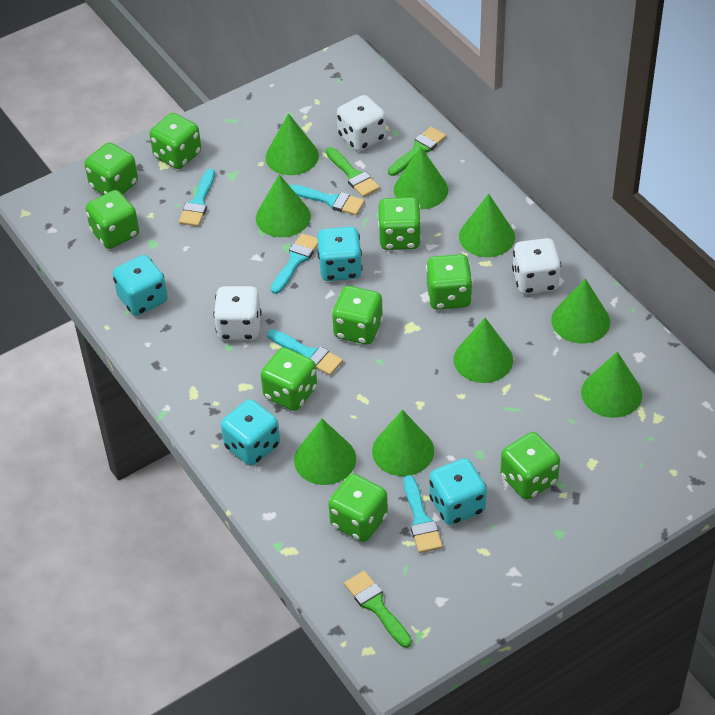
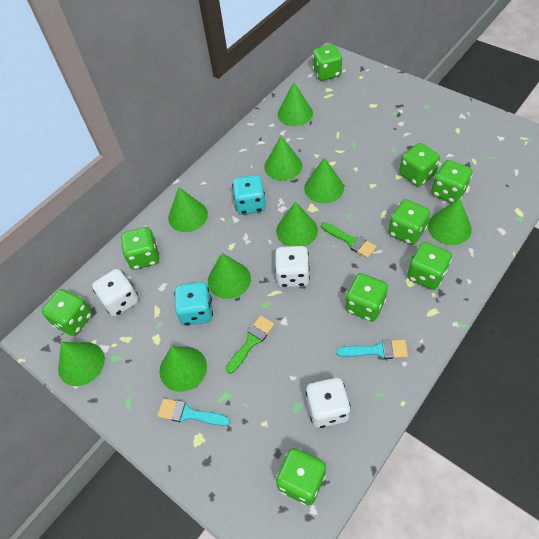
green brush: [326,147,380,197] [344,571,412,648] [388,127,446,176] = 3 -> [226,315,275,374] [321,222,377,258] = 2
turquoise brush: [179,169,215,226] [267,329,343,375] [271,233,318,294] [290,185,365,215] [404,475,443,553] = 5 -> [157,398,230,426] [336,339,408,359] = 2
turquoise dice: [113,255,168,316] [221,399,280,466] [317,227,362,281] [429,458,487,525] = 4 -> [174,282,213,326] [232,175,266,215] = 2

